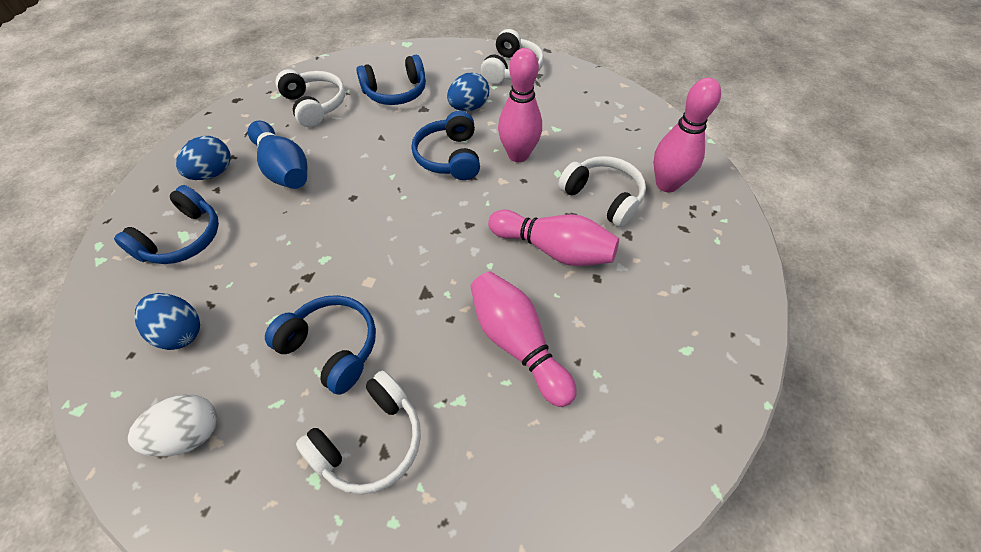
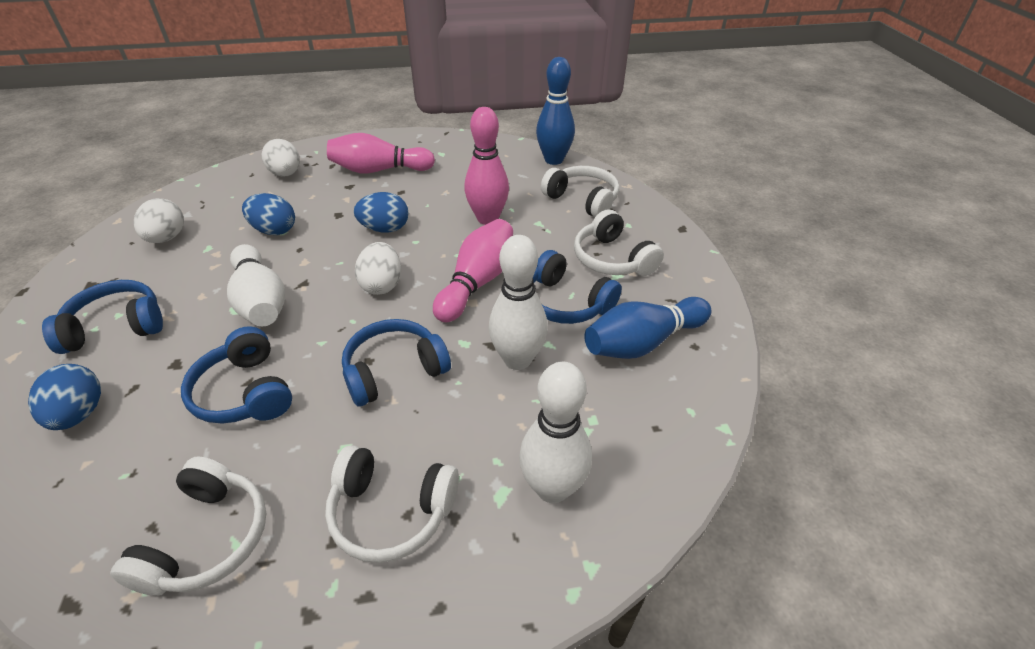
blue bowling pin: [248,120,307,189] = 1 -> [536,57,575,165] [584,297,712,359] = 2
pink bowling pin: [470,272,577,407] [488,209,619,266] [498,48,542,162] [654,78,721,192] = 4 -> [327,133,435,173] [433,219,513,322] [464,107,509,225] = 3
white bowling pin: none = 0 -> [227,244,285,326] [489,235,548,370] [519,361,592,503] = 3
white egg: [128,394,217,457] = 1 -> [134,198,184,243] [262,139,300,177] [355,242,401,295] = 3

